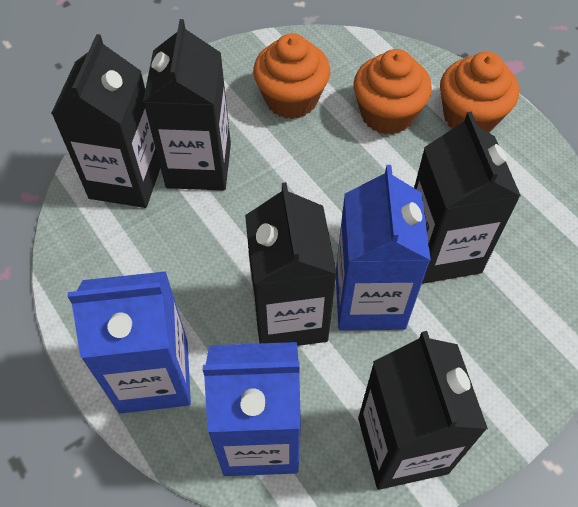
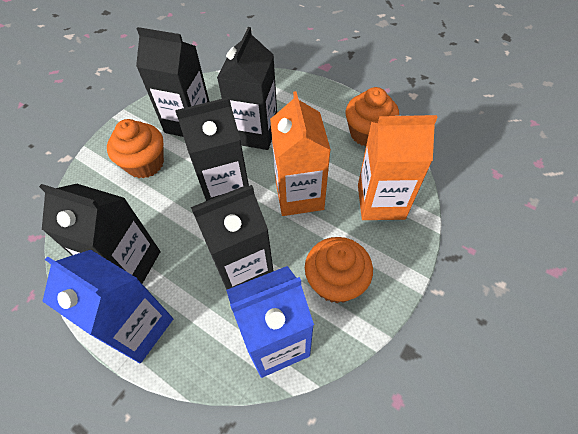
blue carton: [68,271,191,413] [203,342,301,476] [336,165,431,331] = 3 -> [42,250,173,363] [226,266,314,378] = 2
orange carton: none = 0 -> [270,91,331,216] [358,115,438,220] = 2

